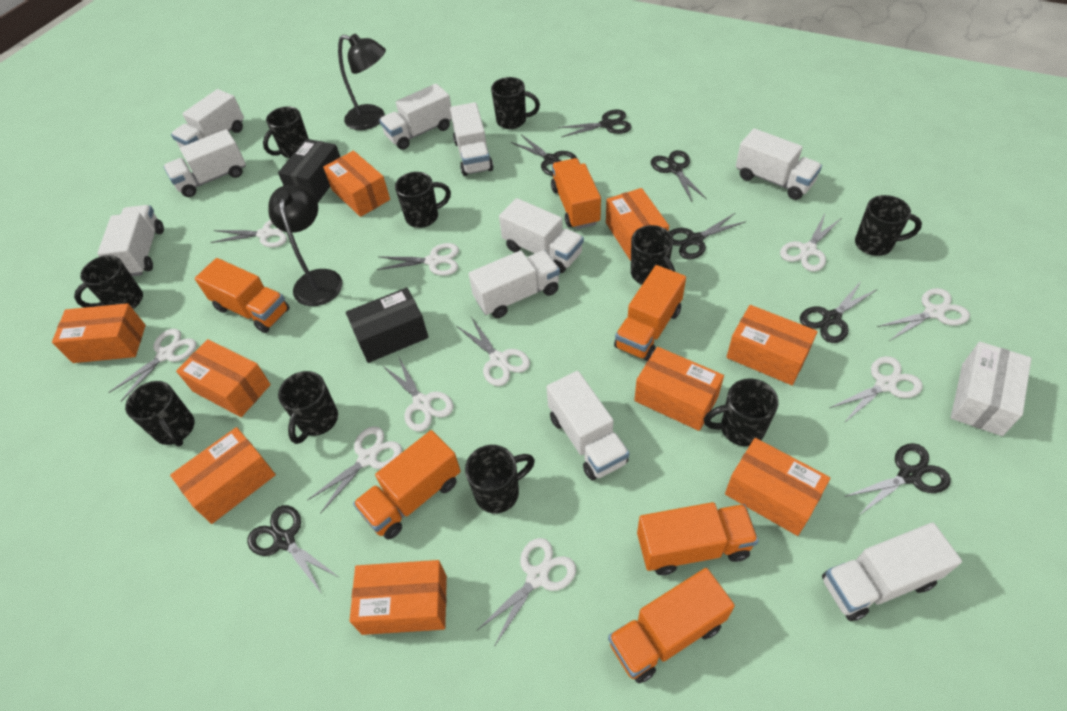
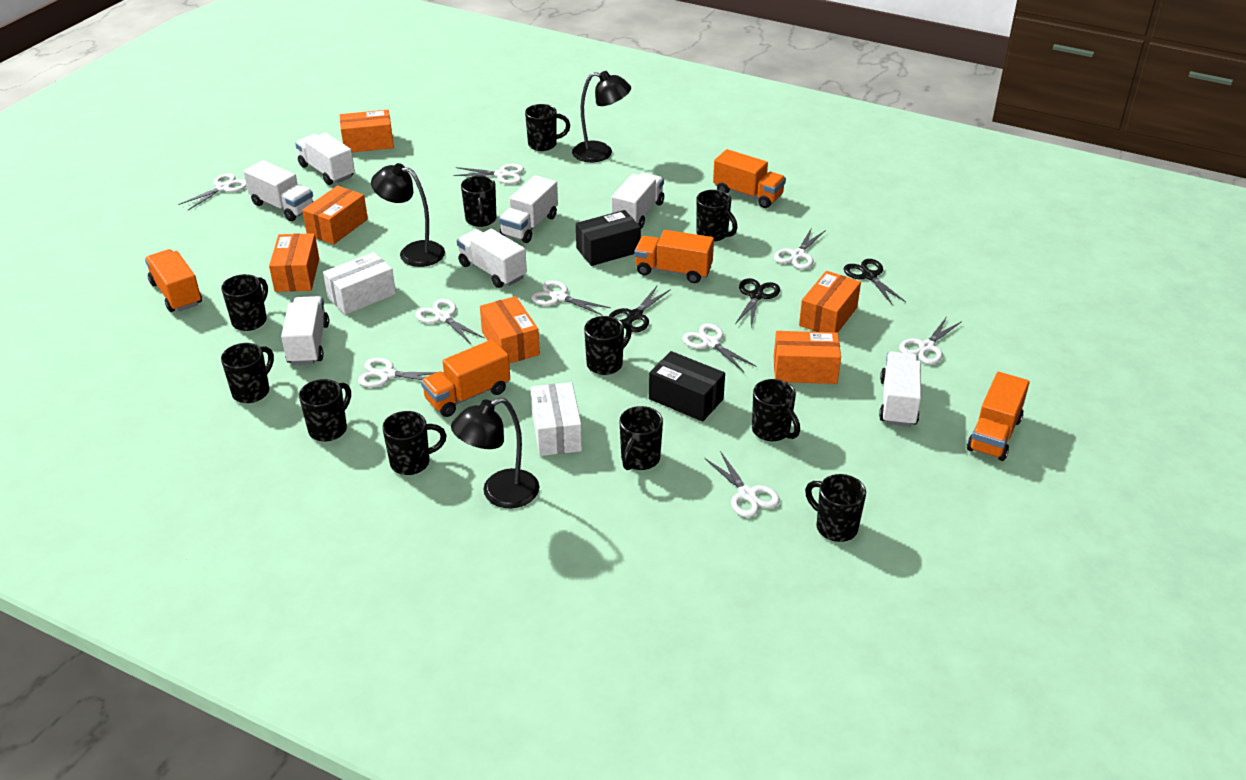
black lamp: [268,185,342,306] [338,34,386,130] = 2 -> [371,163,445,267] [451,397,539,508] [572,71,631,162] = 3
black mug: [74,255,143,309] [125,381,195,446] [263,106,309,158] [278,371,338,444] [395,172,451,228] [465,445,535,513] [491,77,540,129] [631,225,675,284] [704,379,779,446] [855,195,922,256] = 10 -> [221,274,268,331] [221,343,274,403] [299,379,351,441] [382,411,447,475] [461,176,496,227] [525,104,570,151] [584,316,632,375] [619,406,663,470] [696,190,737,241] [752,379,800,441] [805,474,866,542] = 11
black scissors: [247,505,340,594] [511,134,577,176] [558,110,632,137] [651,150,707,202] [670,213,745,259] [800,280,878,343] [844,443,951,515] = 7 -> [609,286,671,332] [735,278,780,327] [844,259,906,305] = 3
orange box: [52,303,146,363] [170,427,276,524] [176,339,271,417] [323,151,390,217] [350,560,447,635] [606,188,669,261] [634,347,724,431] [725,438,830,536] [726,305,818,385] = 9 -> [269,233,319,292] [302,186,368,245] [340,110,394,152] [480,296,540,364] [774,331,841,384] [799,271,861,333] = 6
orange truck: [195,258,290,333] [353,430,461,540] [551,158,601,229] [608,568,735,684] [614,265,686,361] [637,502,759,575] = 6 -> [145,249,202,312] [421,339,510,417] [634,230,714,283] [713,149,786,208] [967,372,1030,461] = 5
white box: [951,341,1031,436] = 1 -> [323,252,396,315] [531,382,582,456] = 2
white scissors: [109,329,197,401] [211,220,287,247] [307,426,402,514] [377,243,459,276] [382,356,454,432] [457,317,530,386] [477,538,576,647] [780,214,840,272] [830,356,923,423] [877,288,970,340] = 10 -> [178,173,247,210] [358,358,444,387] [416,299,484,344] [453,164,524,184] [531,280,611,316] [682,323,757,372] [704,451,780,517] [774,228,826,269] [899,318,962,365] = 9
white truck: [97,205,164,276] [164,129,246,197] [171,89,244,147] [379,84,452,150] [450,102,493,176] [469,250,560,318] [499,198,584,273] [546,371,629,480] [736,129,822,200] [822,523,962,621] = 10 -> [243,160,313,221] [281,296,329,365] [295,133,355,185] [457,229,527,288] [499,175,558,243] [612,173,664,229] [879,352,921,427] = 7

